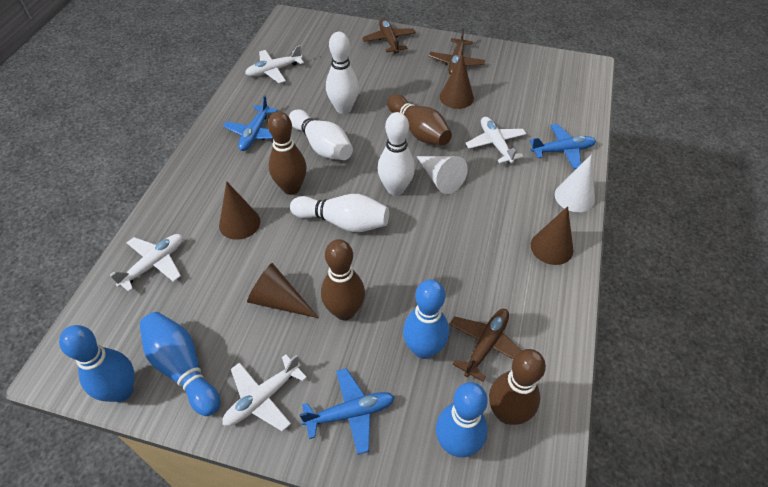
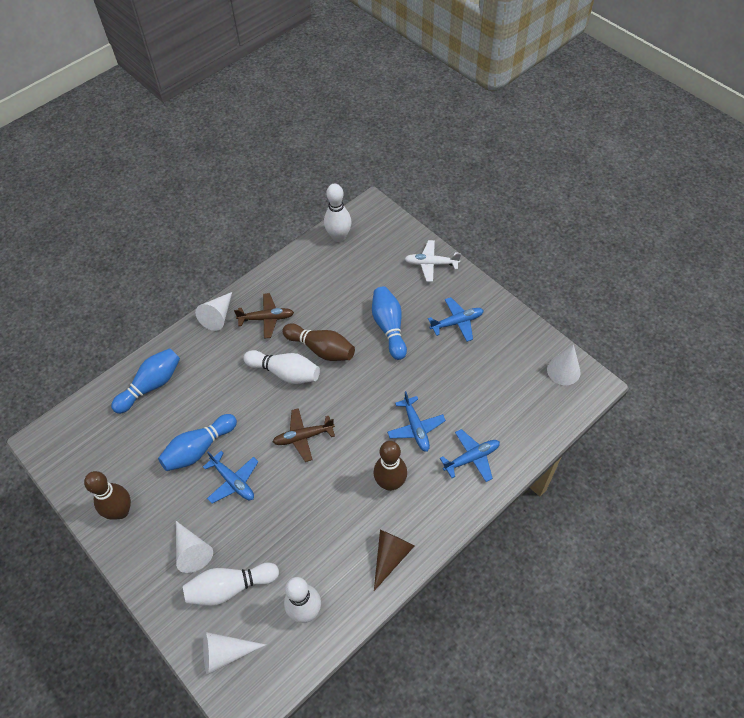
blue bowling pin: [59,325,135,402] [140,312,220,416] [403,280,449,359] [436,382,488,457] = 4 -> [111,348,180,414] [158,414,237,471] [372,287,407,360] = 3
blue plane: [223,95,278,151] [300,368,395,455] [529,124,596,169] = 3 -> [203,451,258,504] [387,391,446,452] [428,297,484,342] [440,429,500,482] = 4
brown bowling pin: [268,111,307,195] [321,239,365,321] [387,94,452,146] [489,349,546,425] = 4 -> [84,471,131,520] [282,323,355,361] [373,441,407,491] = 3
brown cone: [219,181,260,240] [247,263,319,318] [440,54,474,109] [531,206,573,265] = 4 -> [374,530,414,591] = 1
brown plane: [362,18,416,53] [429,28,485,75] [450,309,522,382] = 3 -> [234,293,294,339] [273,408,335,462] = 2
white cone: [417,156,468,194] [555,154,595,212] = 2 -> [176,521,213,573] [195,292,232,331] [203,632,266,675] [547,344,580,385] = 4
white plane: [110,234,183,292] [222,354,307,431] [245,45,304,83] [465,117,526,163] = 4 -> [405,240,461,282] = 1

